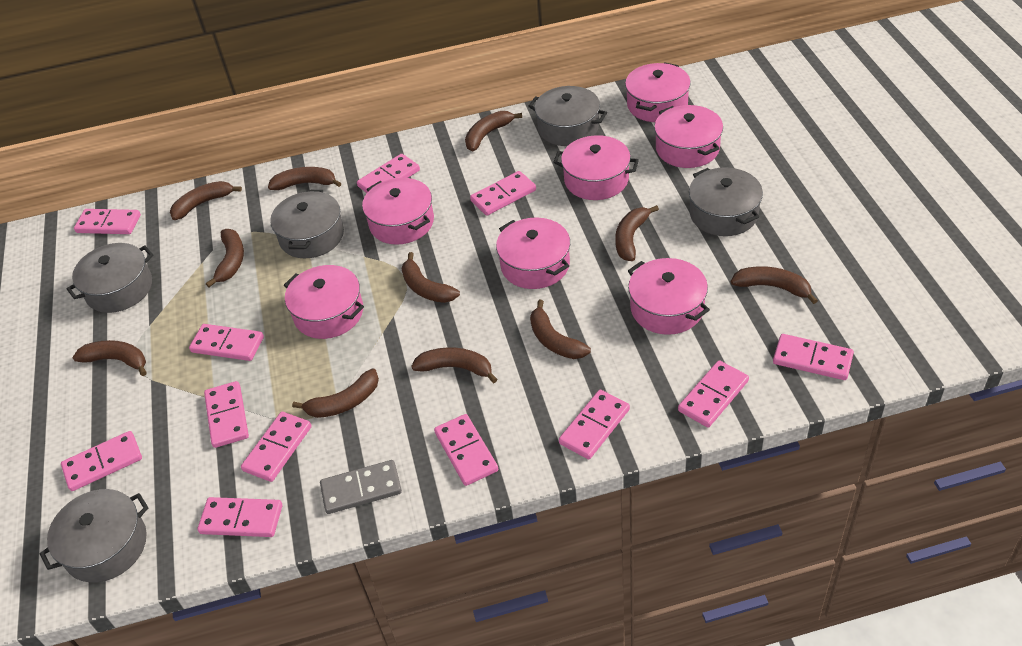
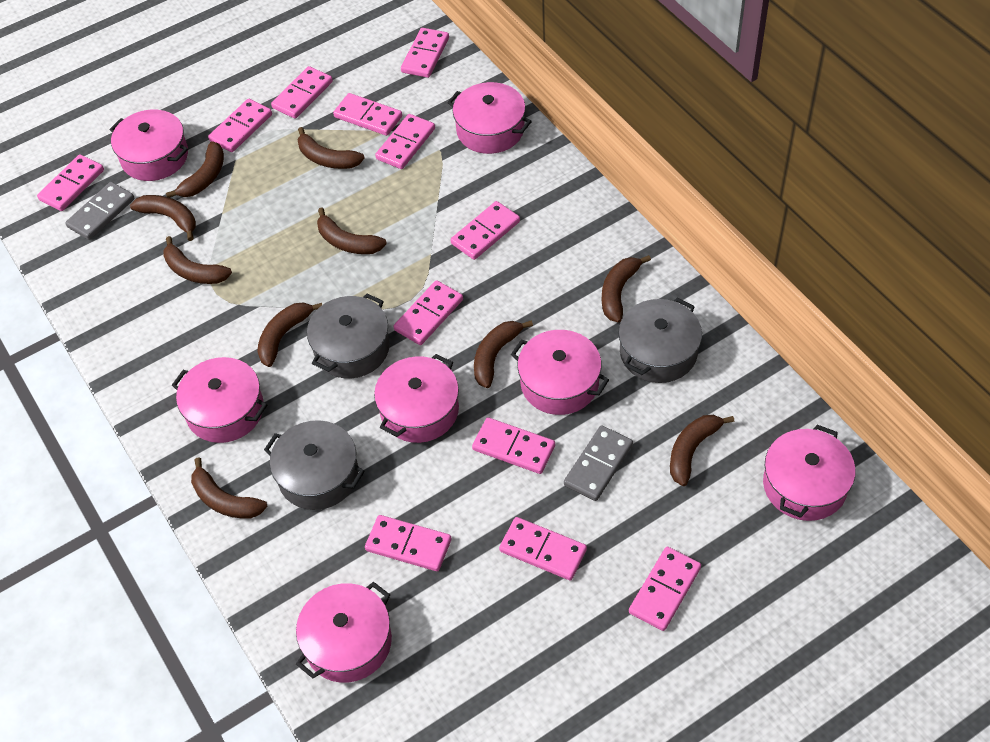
brown banana: [72,340,147,376] [170,181,242,220] [206,229,244,287] [268,167,341,190] [292,369,379,418] [401,252,460,303] [411,347,498,383] [465,111,522,151] [530,300,591,359] [615,205,659,261] [731,266,818,304] = 11 -> [130,195,196,241] [164,236,232,284] [166,141,224,198] [191,457,267,518] [257,302,322,367] [298,127,365,169] [317,208,387,254] [474,320,533,388] [602,255,651,323] [670,415,734,486] = 10
grey domino: [320,460,402,514] = 1 -> [65,182,135,240] [564,425,633,501] = 2
grey pot: [39,489,148,583] [66,243,153,313] [270,190,344,258] [528,86,607,146] [689,167,763,236] = 5 -> [264,420,365,510] [307,294,390,378] [618,298,702,383] = 3

